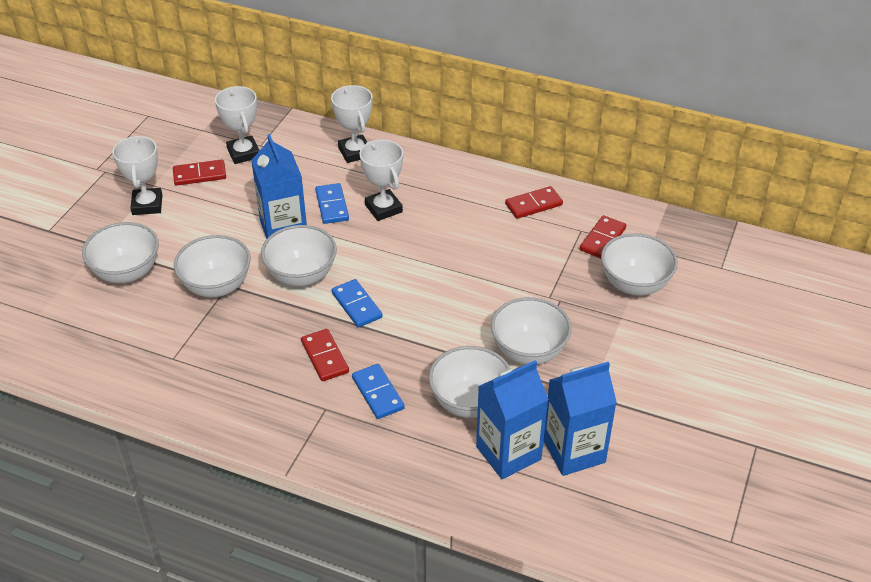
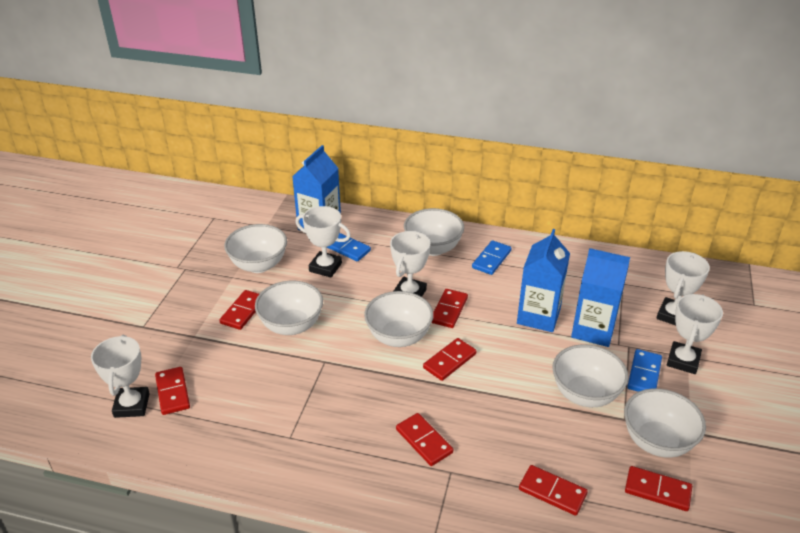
red domino: [173,159,226,186] [301,329,349,381] [505,186,563,219] [580,215,626,258] = 4 -> [155,367,190,415] [219,290,259,330] [396,413,453,466] [423,338,476,381] [432,289,468,328] [519,465,588,516] [625,466,692,511] = 7
white trophy: [112,136,162,215] [215,86,260,164] [331,85,373,163] [360,139,403,221] = 4 -> [91,335,150,418] [295,206,351,277] [390,231,430,297] [656,251,710,325] [667,294,723,374] = 5

